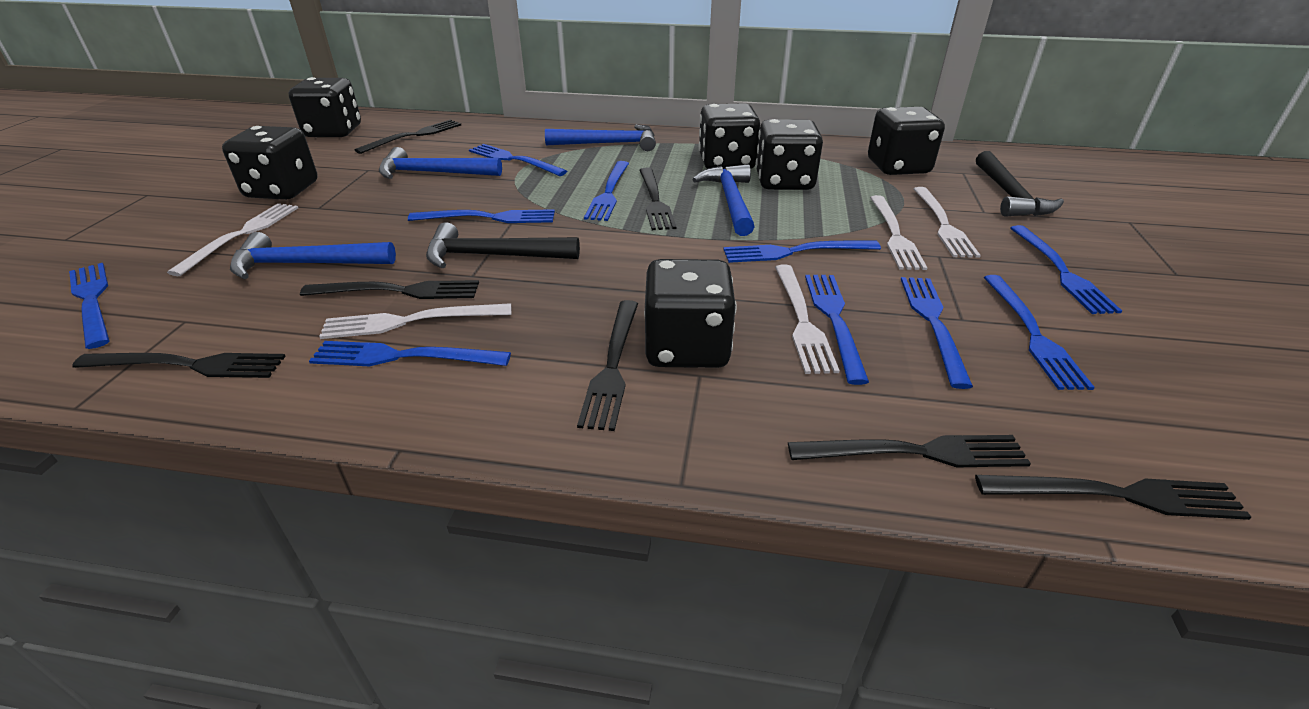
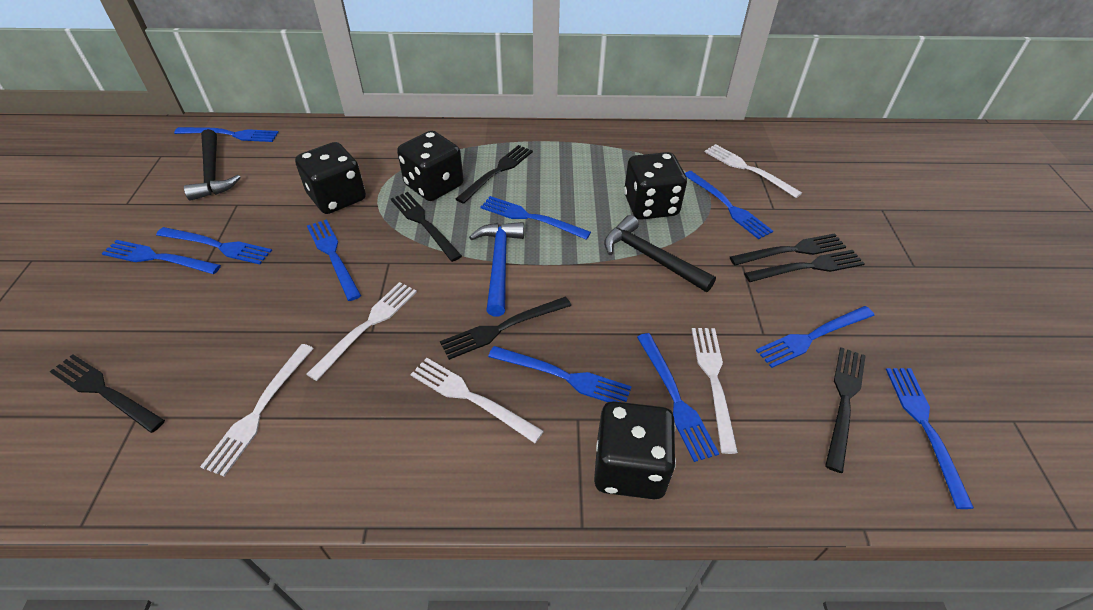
black dice: [222,126,318,200] [289,77,361,137] [644,259,736,368] [699,103,760,169] [756,119,823,190] [868,107,945,175] = 6 -> [295,142,366,214] [397,131,464,201] [594,401,676,499] [624,152,687,220] = 4
blue hammer: [230,232,396,279] [379,147,502,179] [545,124,656,151] [692,164,755,236] = 4 -> [469,222,524,316] = 1

